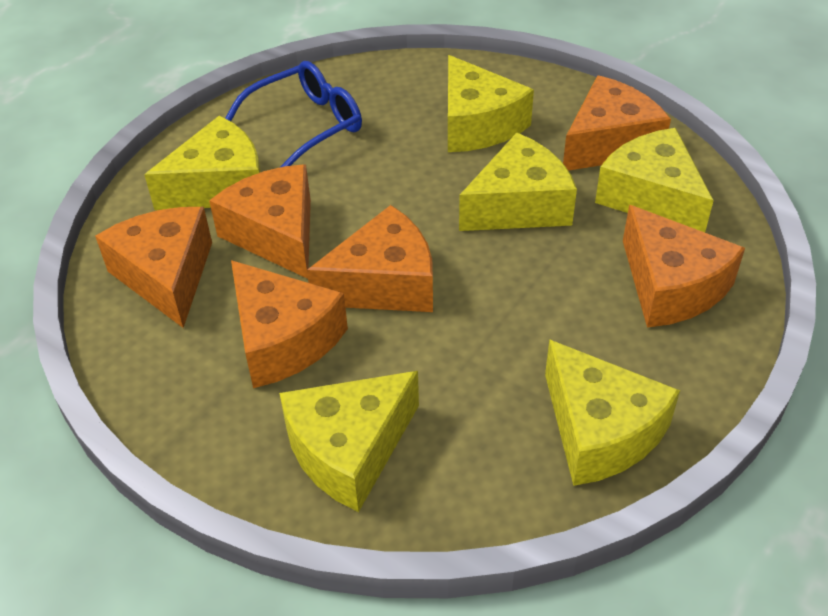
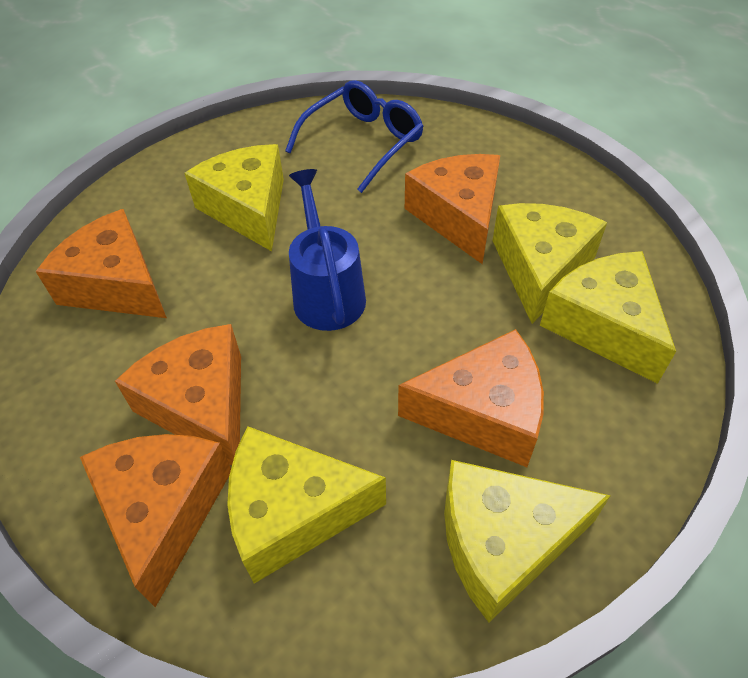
blue watering can: none = 0 -> [289,169,366,331] = 1
orange cheese: [95,207,212,328] [209,164,311,279] [231,260,348,388] [307,205,433,312] [563,75,671,171] [623,205,745,327] = 6 -> [36,209,167,318] [80,434,231,607] [115,324,241,465] [398,329,544,467] [405,154,500,264] = 5
yellow cheese: [144,116,261,210] [279,371,419,512] [448,55,534,152] [459,133,577,231] [545,339,680,486] [595,128,714,232] = 6 -> [184,144,284,251] [227,426,386,584] [444,460,611,622] [492,203,607,324] [540,251,676,384] = 5

